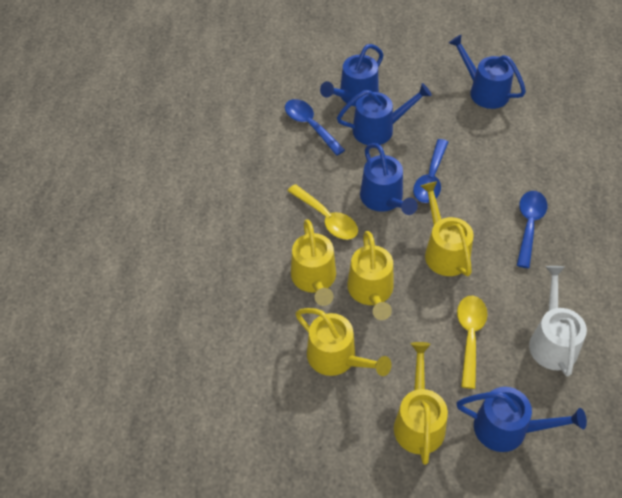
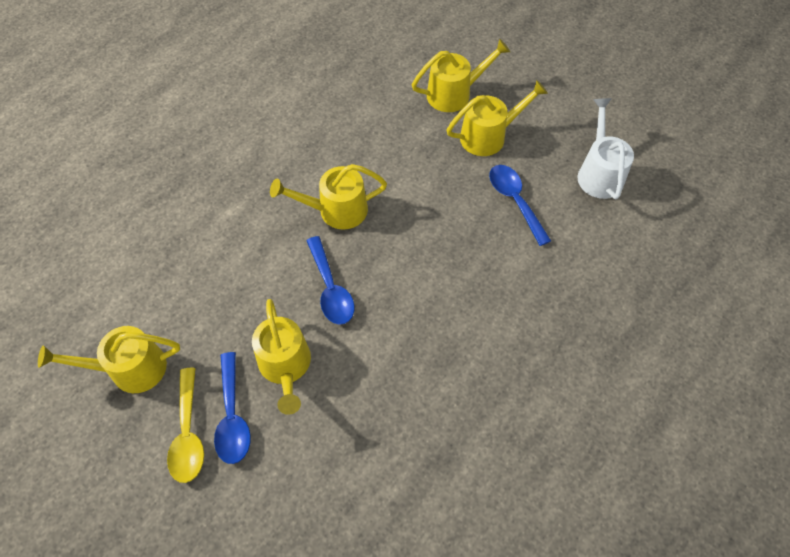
blue watering can: [320,44,383,107] [337,83,432,145] [360,143,418,215] [449,34,526,109] [457,387,587,452] = 5 -> none = 0
yellow spoon: [288,184,358,240] [457,296,487,389] = 2 -> [167,368,204,483] = 1

